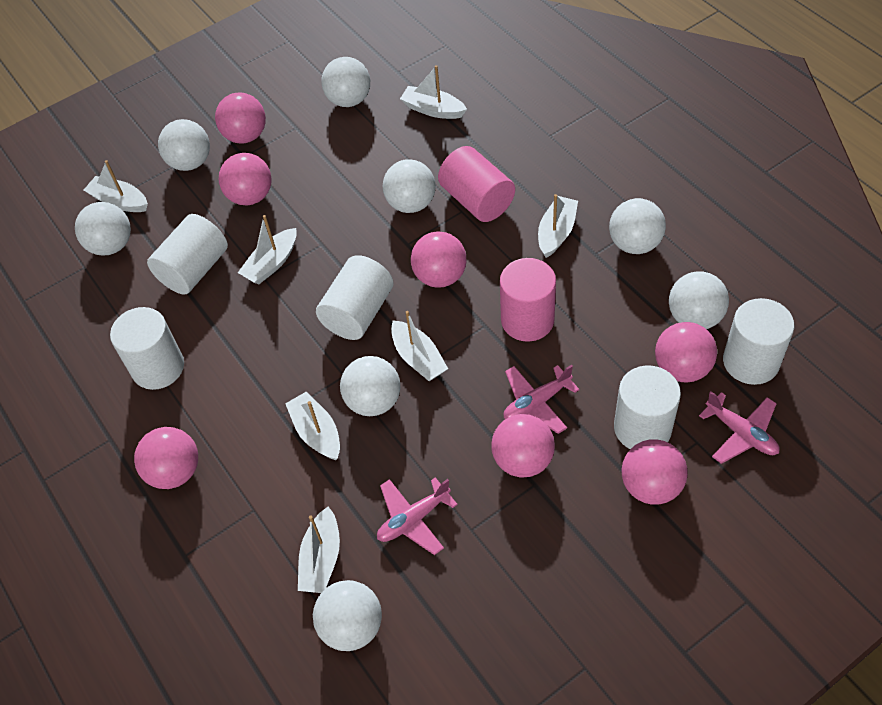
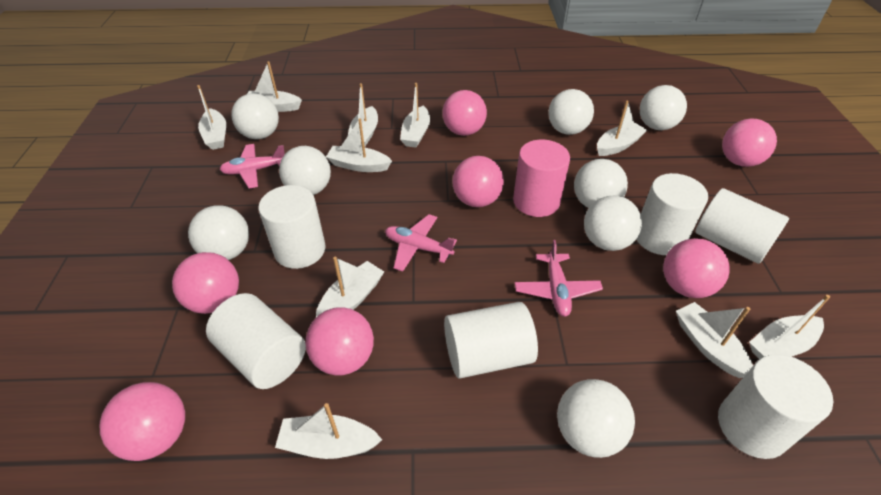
pink cylinder: [438,146,515,222] [500,258,556,342] = 2 -> [513,140,570,217] = 1
white boat: [84,160,148,212] [238,215,297,284] [285,392,340,460] [298,506,340,593] [391,311,448,381] [400,65,467,119] [538,194,578,258] = 7 -> [197,85,226,150] [247,61,302,112] [275,403,382,459] [316,257,384,317] [326,119,392,172] [348,83,378,147] [400,83,430,148] [597,100,647,156] [676,302,753,378] [749,295,830,359] = 10
white cylinder: [110,307,184,390] [147,214,228,295] [316,255,393,340] [614,365,681,449] [723,298,794,385] = 5 -> [206,293,306,389] [258,185,325,269] [444,302,538,379] [636,173,708,255] [695,188,789,264] [718,354,833,459] = 6

